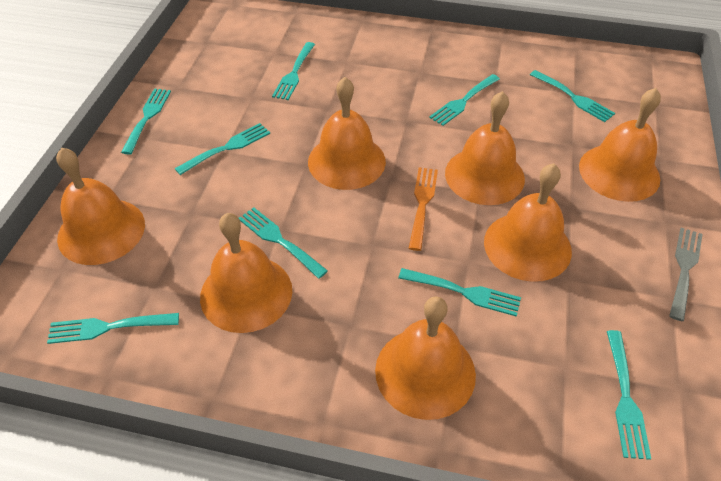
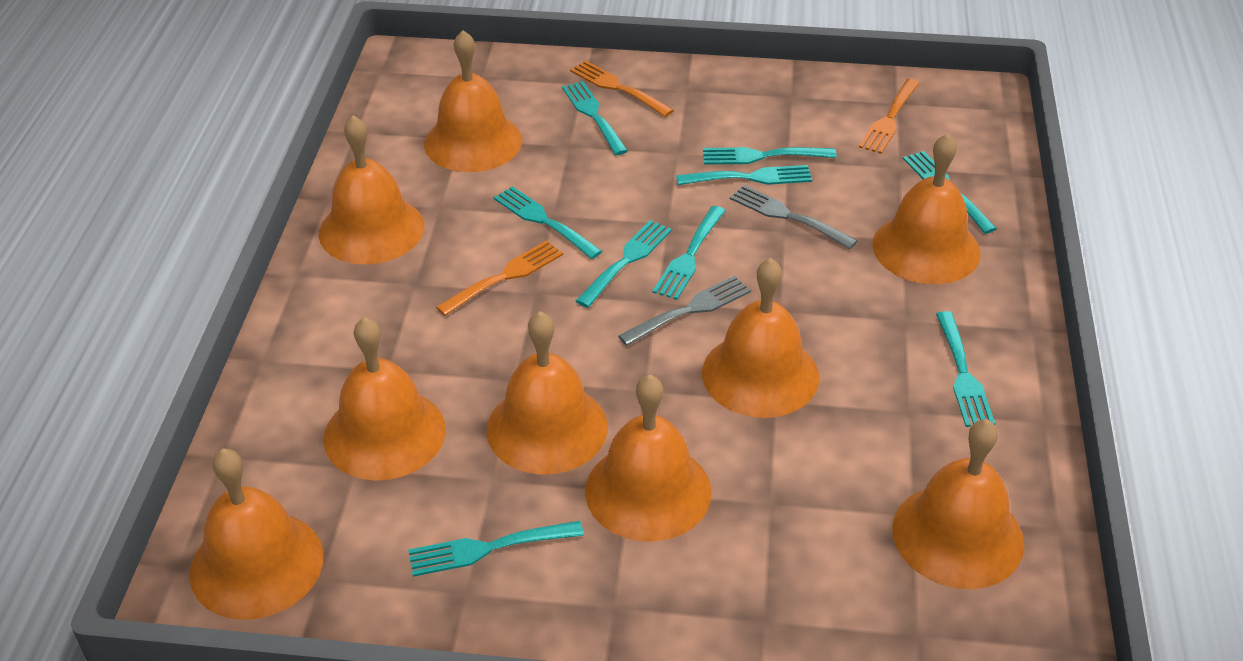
grey fork: [669,228,703,321] = 1 -> [618,276,751,346] [730,185,858,249] = 2
orange bell: [56,148,145,265] [200,213,292,333] [308,77,386,190] [375,296,476,420] [445,91,525,205] [484,163,572,282] [579,88,661,202] = 7 -> [189,448,323,620] [319,115,424,265] [323,317,446,481] [424,30,522,172] [486,311,608,474] [585,374,712,542] [702,258,819,418] [872,133,981,284] [892,419,1024,589] = 9
orange fork: [409,167,438,251] = 1 -> [436,240,563,316] [570,60,674,117] [859,79,920,154] = 3

